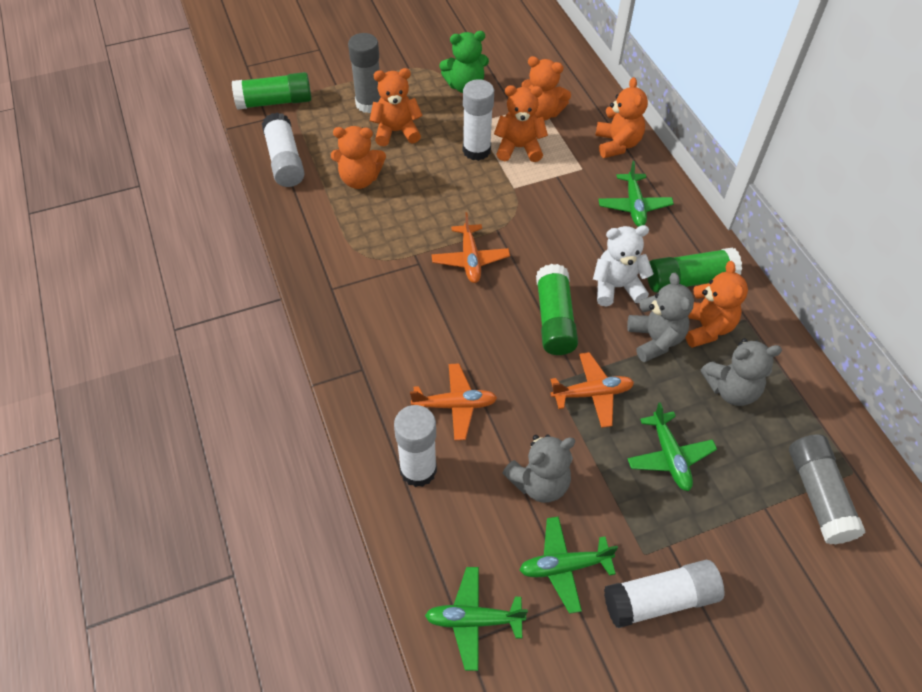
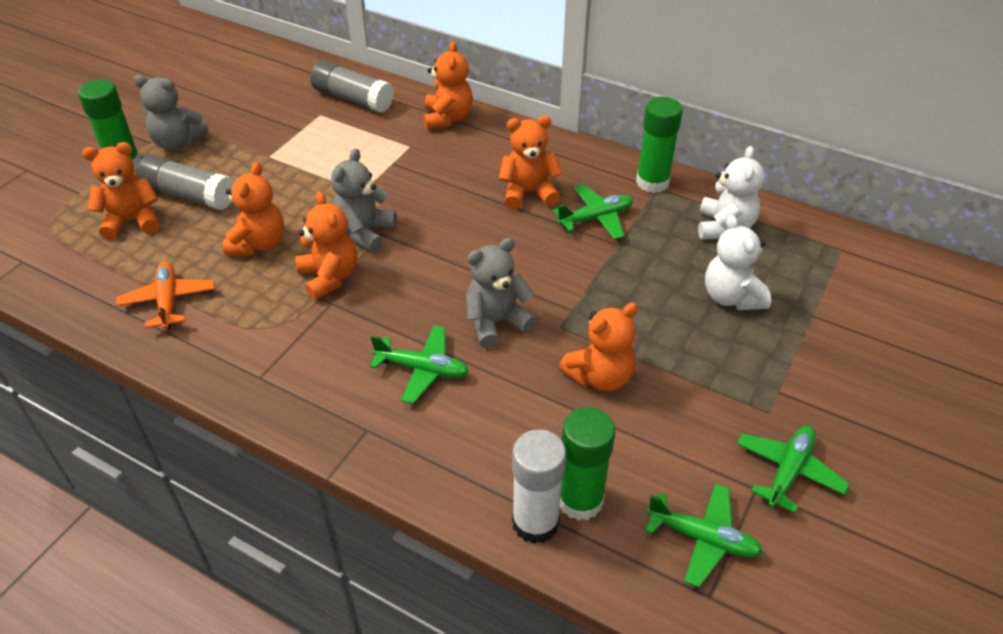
green teddy bear: [439,31,489,93] = 1 -> none = 0
orange plane: [410,363,497,441] [431,212,510,283] [550,352,634,428] = 3 -> [116,262,215,329] = 1
white glue stick: [262,112,305,187] [394,405,437,487] [463,79,494,161] [604,560,724,628] = 4 -> [512,429,566,544] = 1
white teddy bear: [593,225,654,306] = 1 -> [698,146,764,239] [705,215,771,310] = 2

